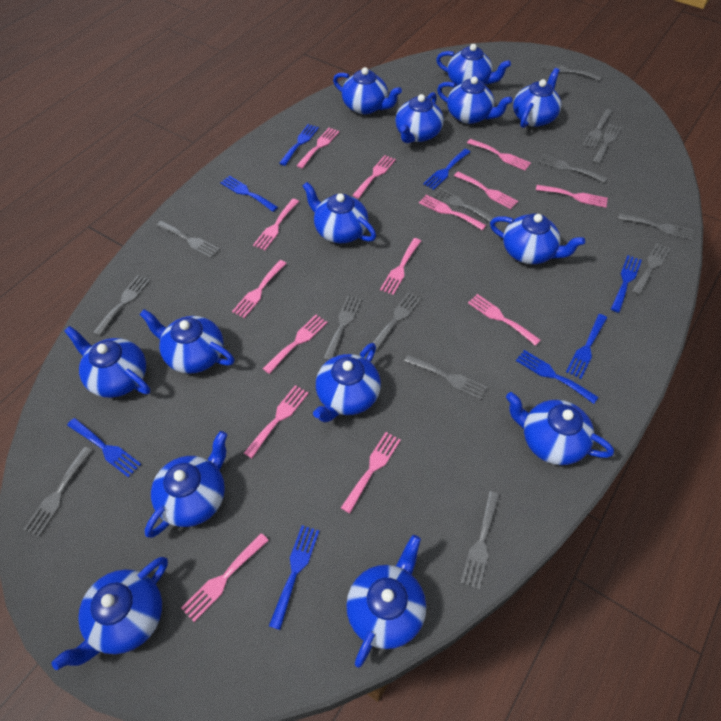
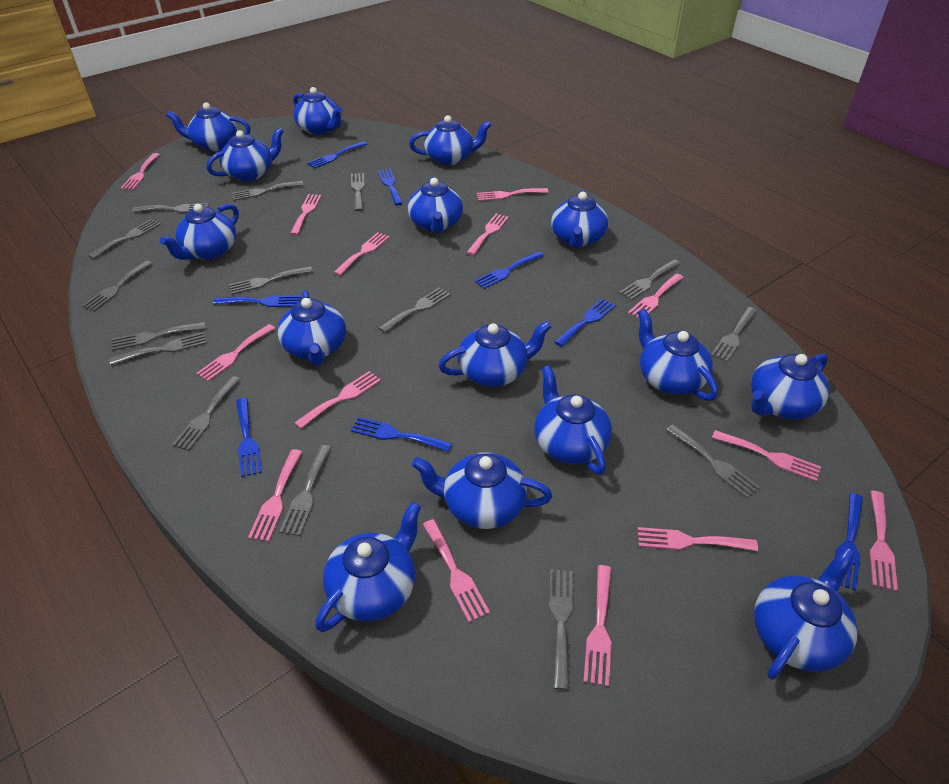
blue teapot: [52,557,168,670] [64,326,150,398] [139,309,234,374] [145,431,228,538] [303,182,376,243] [313,343,381,423] [333,67,402,114] [346,535,426,668] [395,92,444,143] [436,44,511,86] [437,77,513,124] [490,213,585,264] [506,392,614,465] [513,68,561,128] = 14 -> [160,204,239,260] [166,102,251,151] [206,128,284,181] [277,290,346,366] [293,87,342,135] [315,502,421,632] [408,177,463,234] [409,115,492,165] [412,452,552,529] [439,320,551,387] [534,365,612,475] [551,190,608,249] [638,309,718,401] [751,354,829,420] [754,547,858,680] = 15
grey fork: [23,447,93,537] [93,275,150,336] [156,221,220,258] [323,296,362,361] [372,292,421,352] [404,354,488,400] [432,187,494,222] [461,491,500,590] [538,154,607,183] [541,61,602,81] [582,109,613,149] [593,124,622,164] [618,213,694,240] [631,243,670,296] = 14 -> [82,260,153,311] [88,219,161,259] [109,332,207,365] [112,322,206,351] [132,203,209,213] [172,376,240,451] [229,266,313,294] [231,181,304,201] [279,445,331,536] [351,173,365,211] [379,287,450,333] [549,569,573,690] [619,259,681,300] [666,424,760,498] [711,307,757,362] = 15

